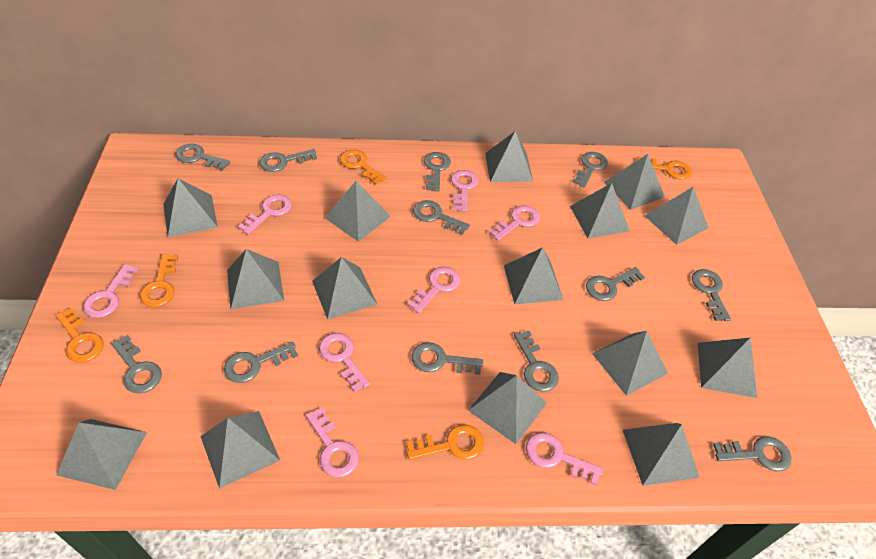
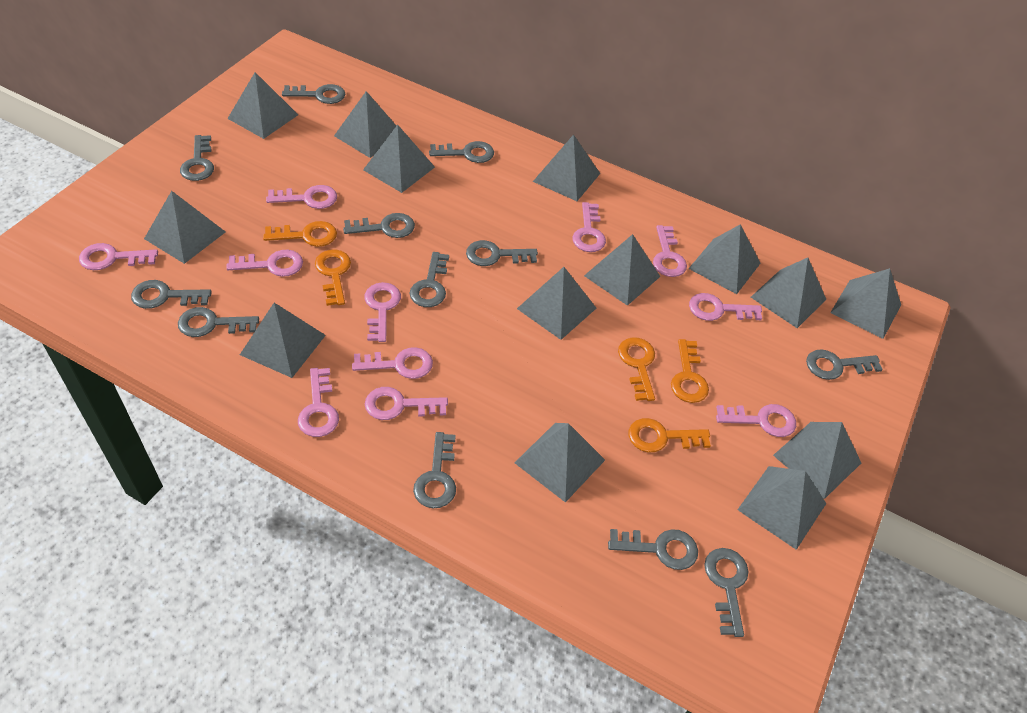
grey pyramid: [56,419,147,490] [163,178,218,237] [200,411,280,489] [227,249,284,310] [312,257,377,320] [325,181,391,242] [468,372,547,444] [485,131,533,182] [504,247,563,304] [570,183,630,238] [592,331,668,396] [604,154,665,210] [623,423,700,486] [645,187,708,245] [698,338,757,398] = 15 -> [144,191,225,264] [227,72,298,139] [240,303,326,378] [334,91,396,158] [363,125,435,193] [515,423,605,502] [517,267,596,340] [533,134,600,201] [584,234,661,306] [689,224,761,294] [737,466,826,550] [751,258,826,328] [773,422,861,499] [830,268,901,339] = 14
pink key: [83,264,139,318] [238,195,292,235] [306,407,359,478] [319,333,370,392] [407,267,461,313] [451,170,479,212] [488,205,540,241] [526,432,603,486] = 8 -> [79,243,158,270] [226,249,303,277] [266,185,337,209] [298,368,339,437] [352,347,433,379] [364,282,401,342] [365,387,448,420] [572,202,606,252] [653,225,687,277] [689,293,762,321] [716,404,796,437] = 11

